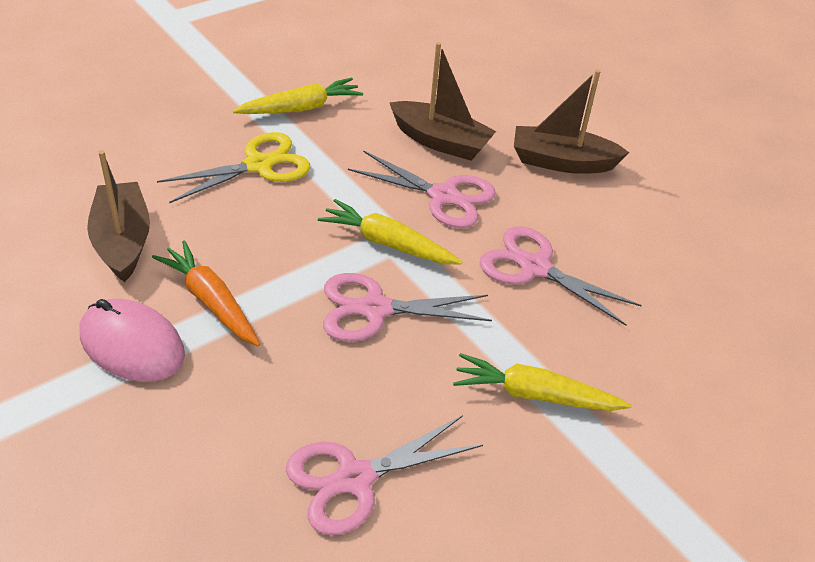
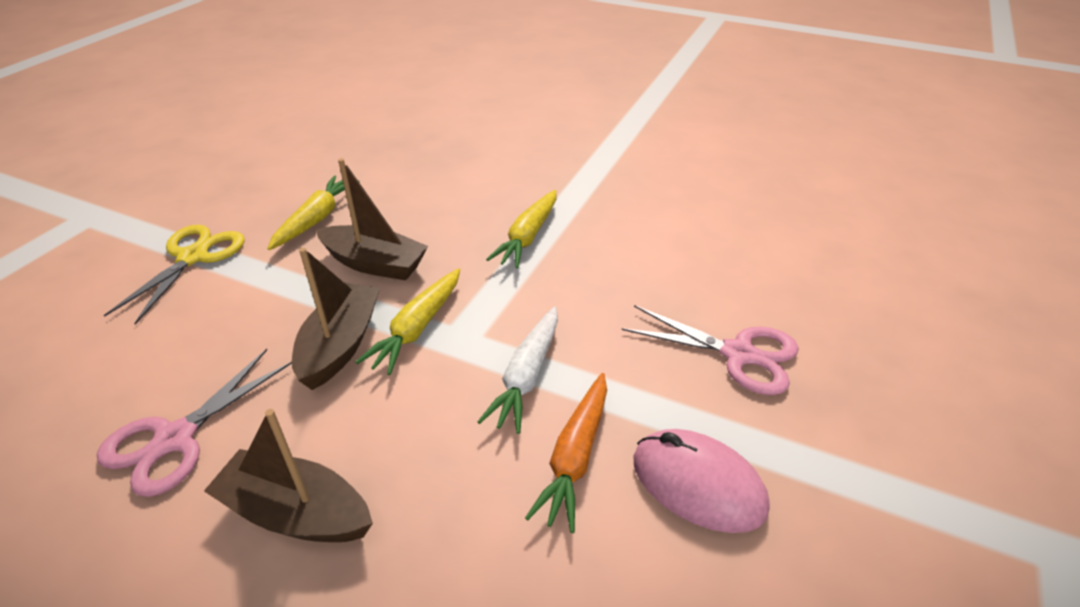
pink scissors: [286,415,483,535] [323,273,492,342] [348,150,496,228] [480,226,642,326] = 4 -> [97,349,292,497] [622,305,799,395] = 2
white carrot: none = 0 -> [478,306,558,434] = 1

